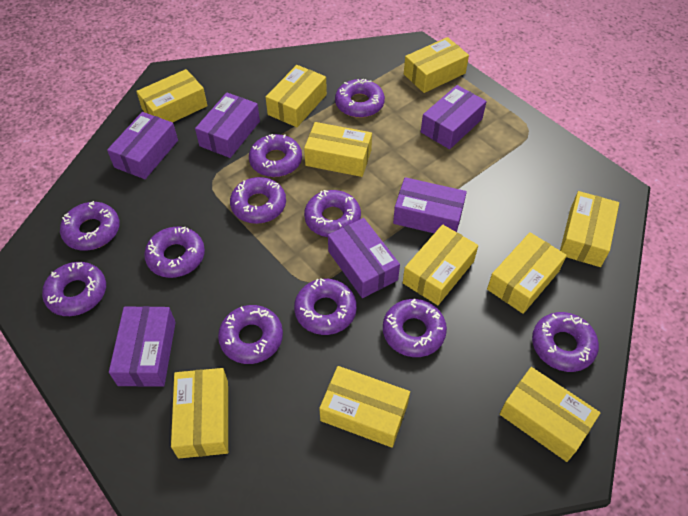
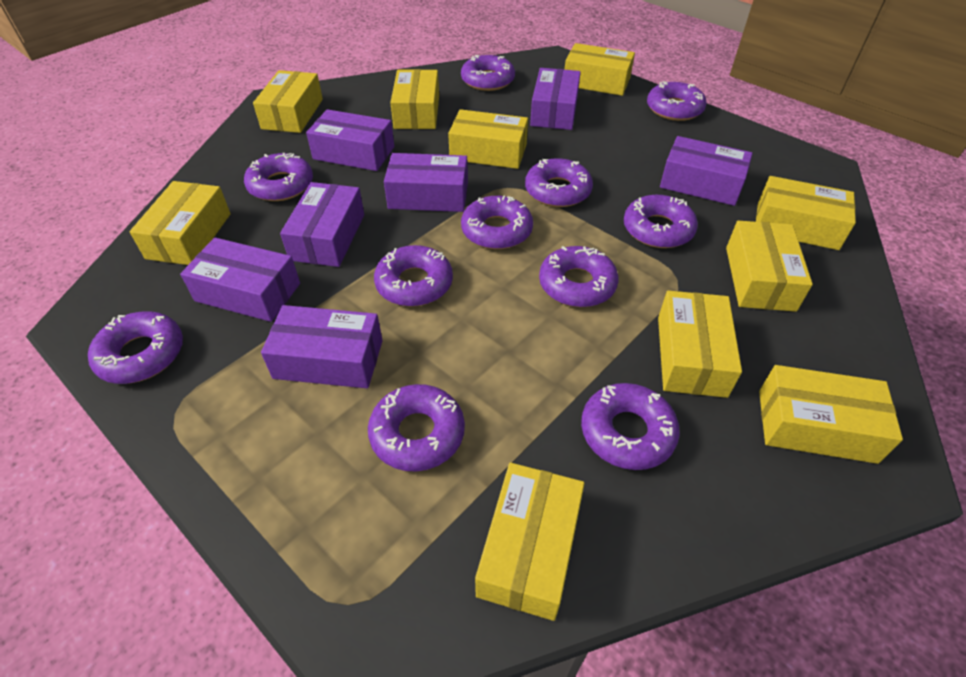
purple box: [107,112,178,179] [109,306,176,387] [195,92,260,158] [328,218,400,298] [393,177,467,233] [421,85,487,149] = 6 -> [180,237,300,322] [261,305,383,388] [280,182,364,267] [306,109,394,171] [384,153,468,212] [530,68,581,130] [660,136,753,206] = 7

